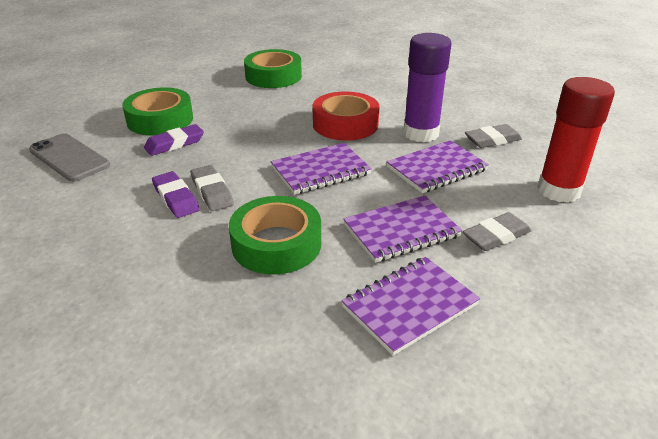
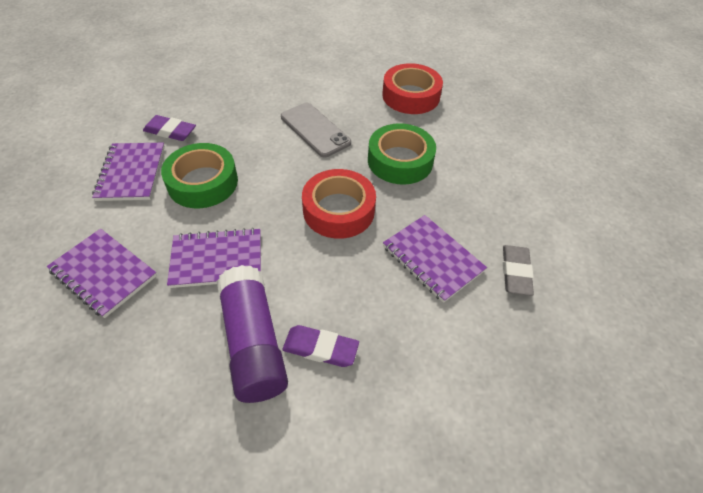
green tape: [122,87,193,136] [229,196,321,275] [244,49,302,88] = 3 -> [161,143,238,208] [368,123,436,185] = 2
grey eraser: [190,165,234,211] [462,212,532,251] [465,124,522,148] = 3 -> [503,245,534,296] = 1
red glue stick: [537,77,615,203] = 1 -> none = 0
red tape: [313,91,380,141] = 1 -> [302,169,376,239] [382,63,443,114] = 2

